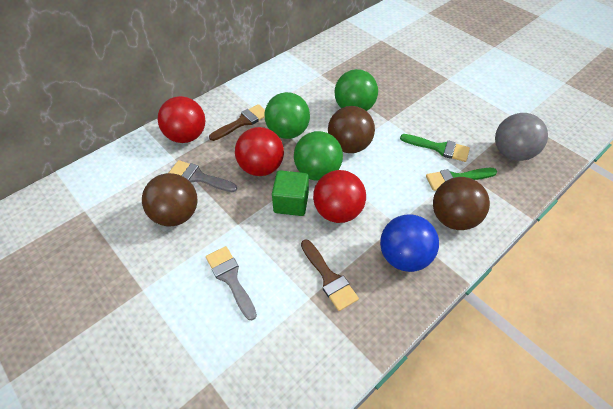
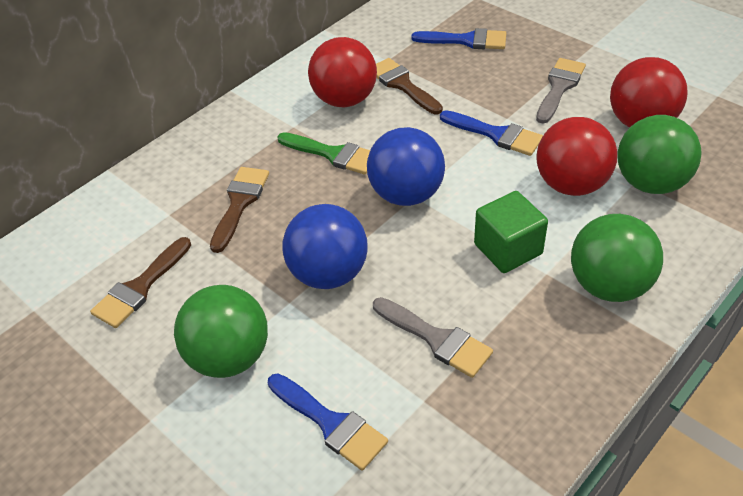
blue ball: [380,214,439,272] = 1 -> [282,204,368,289] [367,127,445,206] = 2
blue brush: none = 0 -> [268,373,388,471] [411,28,506,49] [440,110,543,156] = 3
brown ball: [142,173,198,226] [328,106,375,153] [433,177,490,230] = 3 -> none = 0
brown brush: [209,104,265,141] [301,239,359,311] = 2 -> [90,237,191,328] [210,167,269,253] [376,58,443,114] = 3
green brush: [400,134,470,162] [426,168,497,191] = 2 -> [277,132,370,175] = 1
grey ball: [495,113,548,161] = 1 -> none = 0

